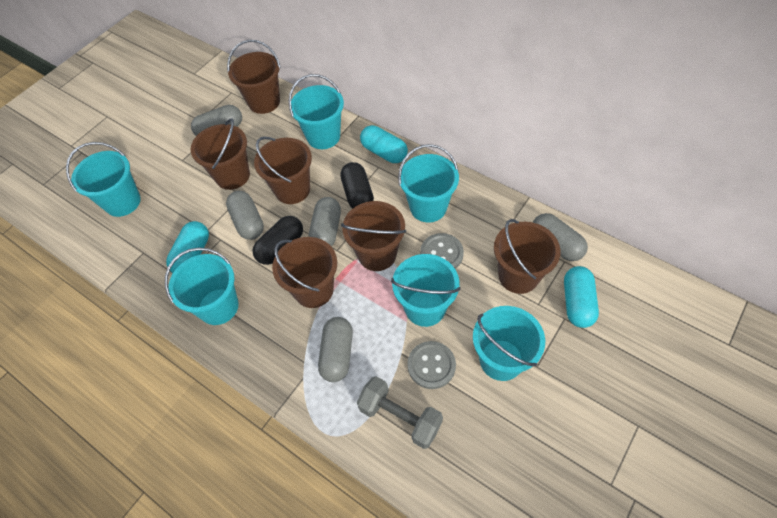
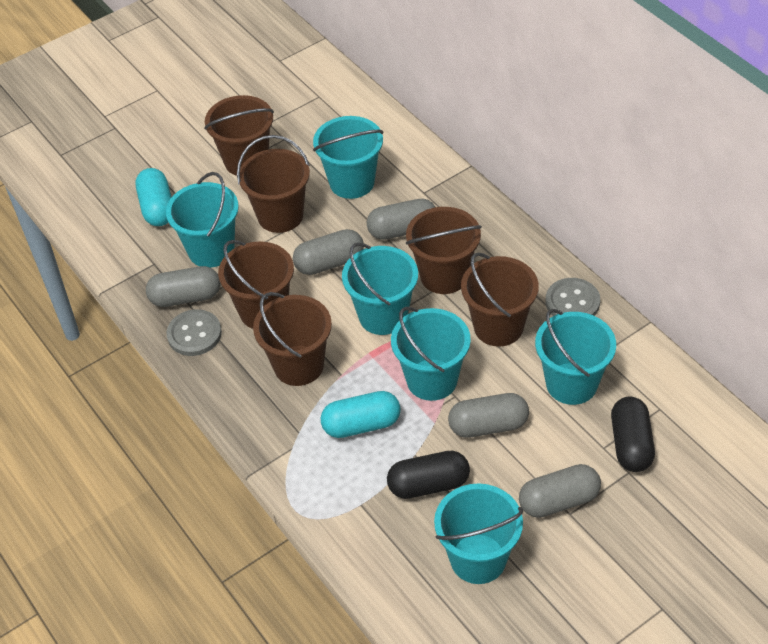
grey dumbbell: [357,376,443,449] = 1 -> none = 0
turquoise capsule: [166,221,209,273] [360,125,408,163] [564,266,599,328] = 3 -> [136,168,172,226] [321,391,401,438] = 2

